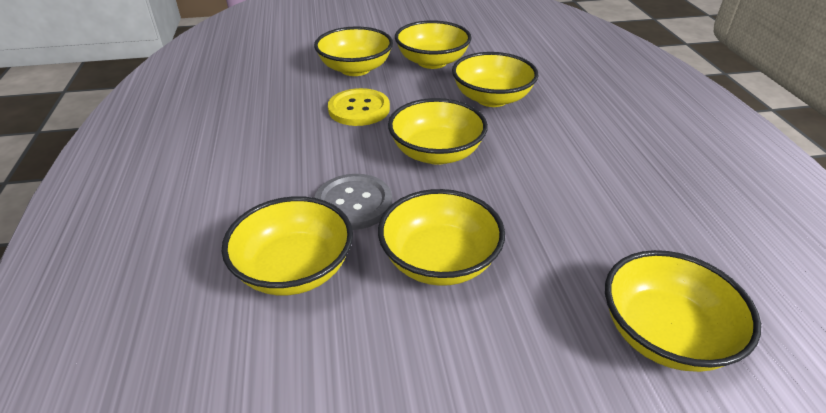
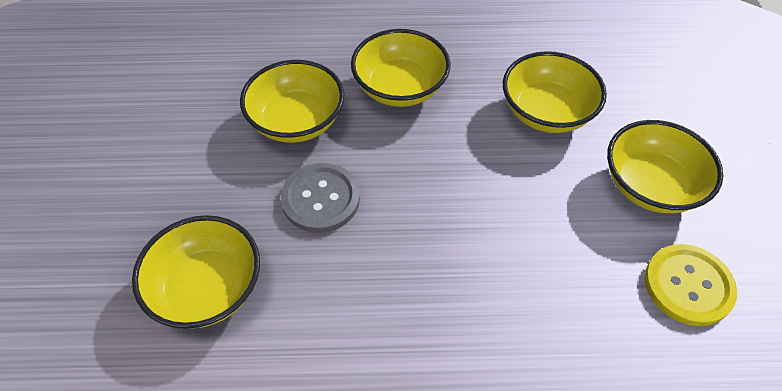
yellow bowl: [222,196,353,295] [314,26,393,76] [378,189,505,286] [388,98,488,165] [395,20,472,69] [452,52,538,107] [605,250,761,372] = 7 -> [132,215,260,329] [240,60,344,143] [351,29,451,107] [503,51,607,133] [607,120,723,213] = 5

